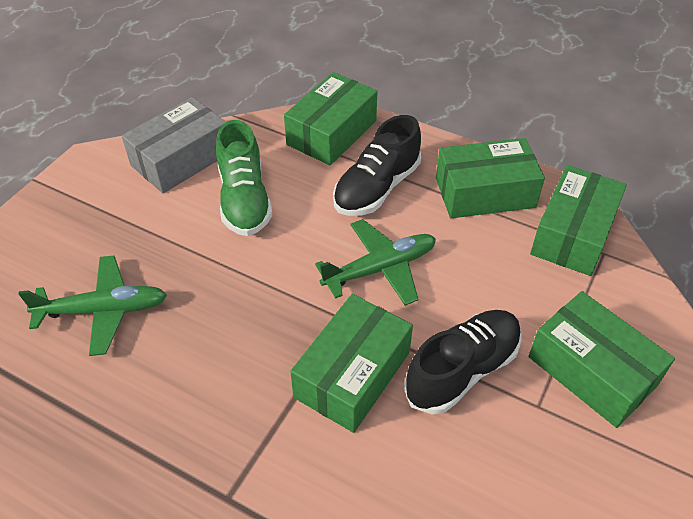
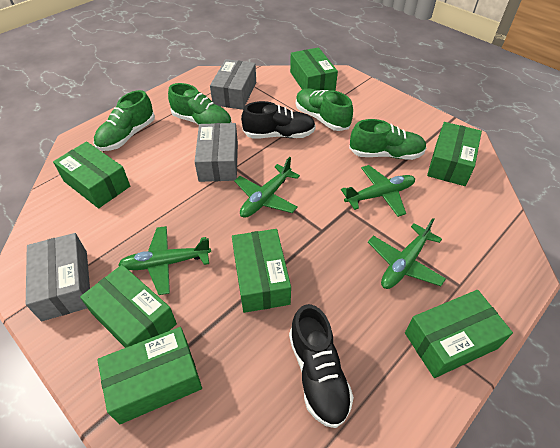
green box: [284,72,377,165] [290,294,413,433] [436,138,545,218] [529,291,675,428] [530,165,627,276] = 5 -> [53,142,130,208] [80,265,177,348] [97,327,202,424] [232,229,291,313] [290,47,338,91] [405,290,513,378] [427,122,482,186] = 7
green plane: [18,256,167,356] [315,219,436,306] = 2 -> [118,226,211,295] [234,157,300,218] [341,165,415,217] [368,218,446,289] = 4
green shoe: [216,120,273,236] = 1 -> [94,90,155,151] [168,83,232,125] [296,89,353,131] [349,119,427,160] = 4
grey box: [122,97,226,193] = 1 -> [26,233,90,321] [195,123,238,182] [210,59,256,110] = 3

